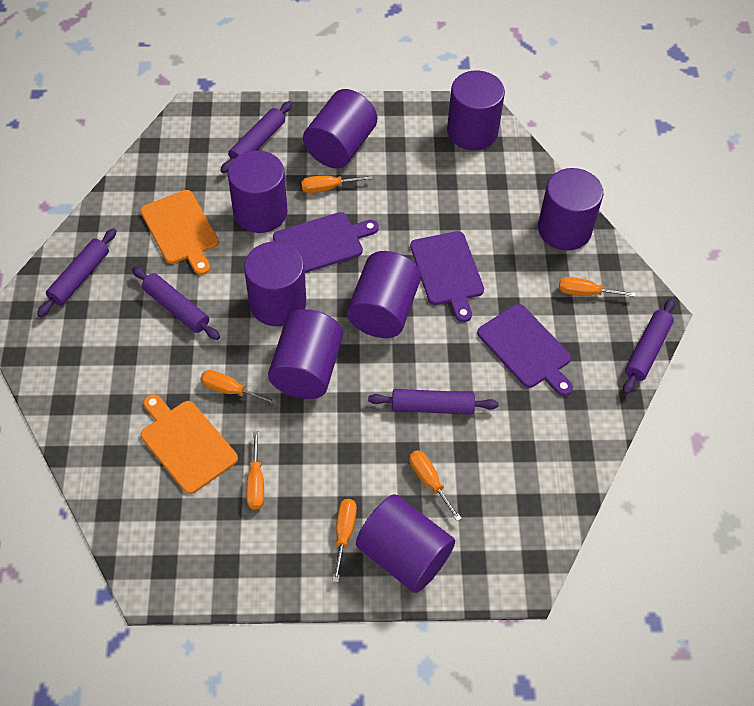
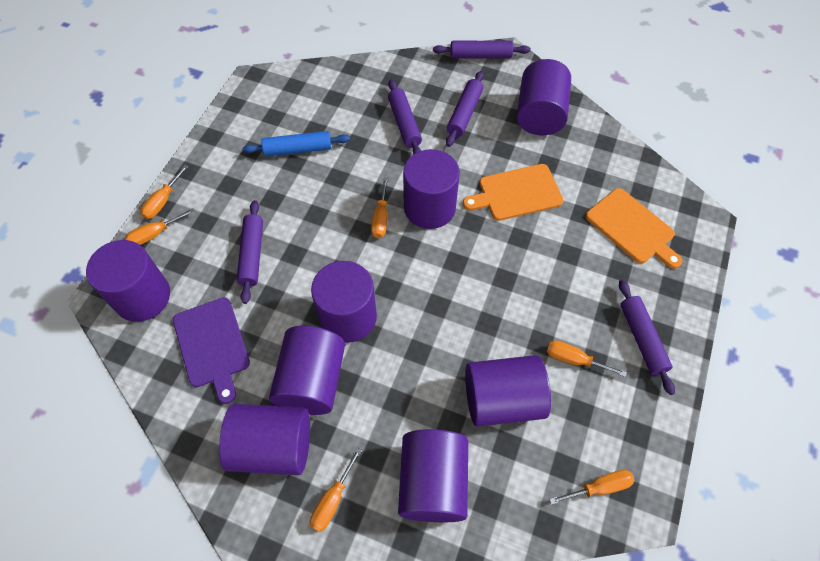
blue rolling pin: none = 0 -> [242,131,350,157] = 1
purple cutting board: [273,212,379,273] [410,231,484,322] [477,304,573,396] = 3 -> [173,297,250,404] = 1

